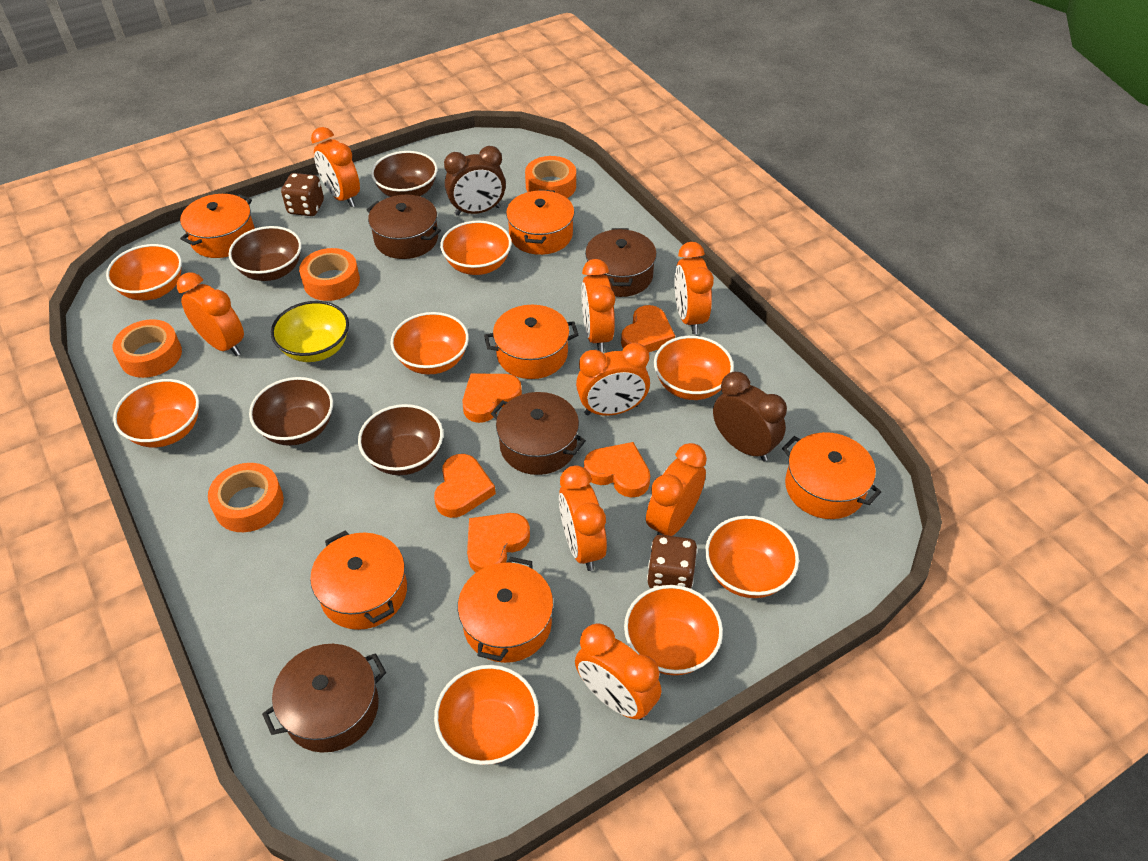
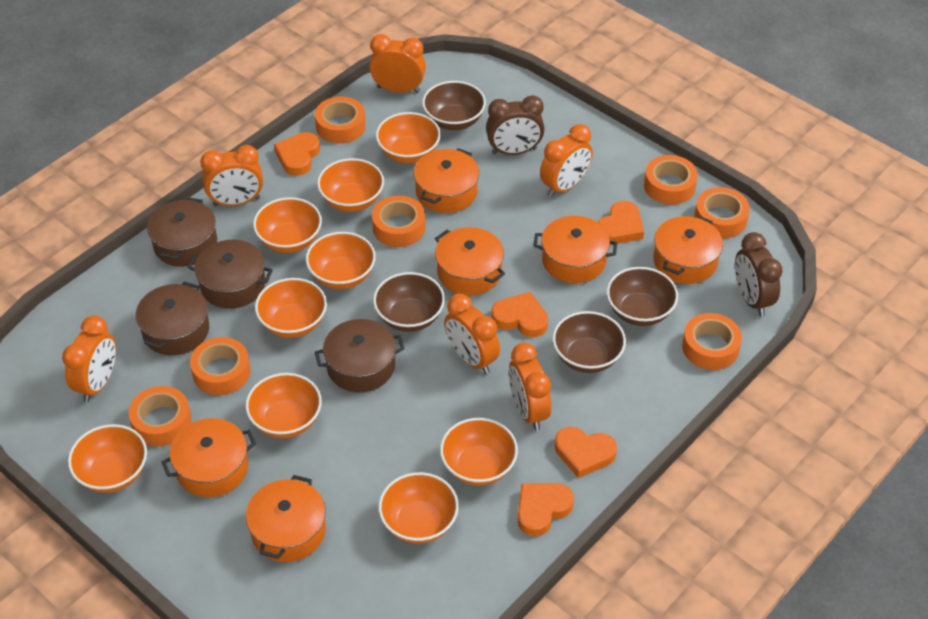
brown dice: [281,173,324,216] [647,535,698,588] = 2 -> none = 0
orange bowl: [106,244,182,300] [113,379,199,448] [390,312,469,374] [434,665,539,765] [440,221,512,275] [624,585,723,675] [654,336,734,400] [705,516,799,598] = 8 -> [68,424,147,493] [245,373,322,438] [253,197,322,253] [255,278,327,338] [306,232,376,289] [317,158,384,212] [376,112,441,163] [378,472,459,544] [440,418,518,486] = 9
orange clock: [177,272,244,356] [311,127,360,207] [559,466,607,571] [575,623,661,720] [576,343,650,416] [581,259,615,352] [646,443,707,536] [675,242,714,334] = 8 -> [62,315,116,402] [200,145,263,206] [369,34,426,93] [444,294,500,374] [509,343,551,430] [540,124,593,197] = 6
orange tape: [112,319,182,378] [208,463,284,532] [299,248,360,301] [525,156,576,198] = 4 -> [129,386,192,446] [190,337,250,395] [315,96,366,144] [372,196,426,247] [644,155,698,205] [682,313,742,370] [694,187,750,238] = 7
yellow bowl: [271,301,349,362] = 1 -> none = 0

